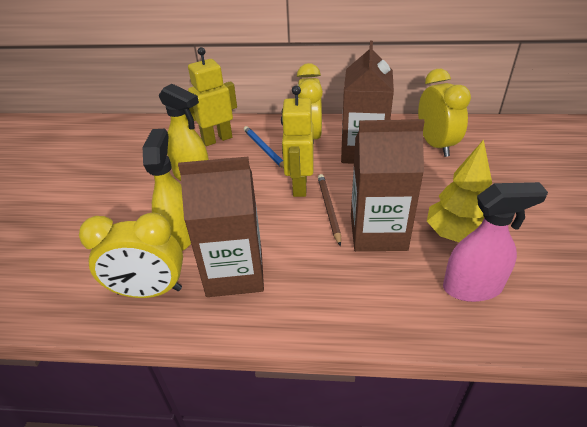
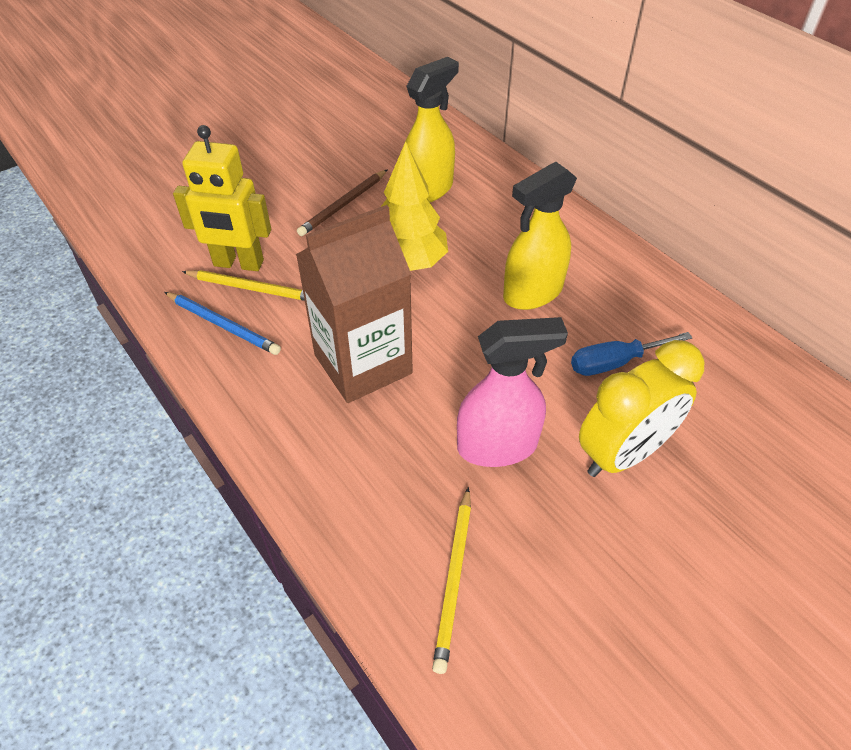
blue screwdriver: none = 0 -> [571,332,693,376] = 1
brown carton: [178,157,264,297] [341,41,394,164] [351,119,425,251] = 3 -> [296,205,413,403] = 1
yellow clock: [79,213,183,298] [297,63,323,147] [418,69,471,157] = 3 -> [579,340,704,477] = 1
yellow pencil: none = 0 -> [182,270,305,301] [432,487,471,674] = 2
yellow robot: [186,47,237,146] [281,86,313,197] = 2 -> [173,125,271,271] = 1

